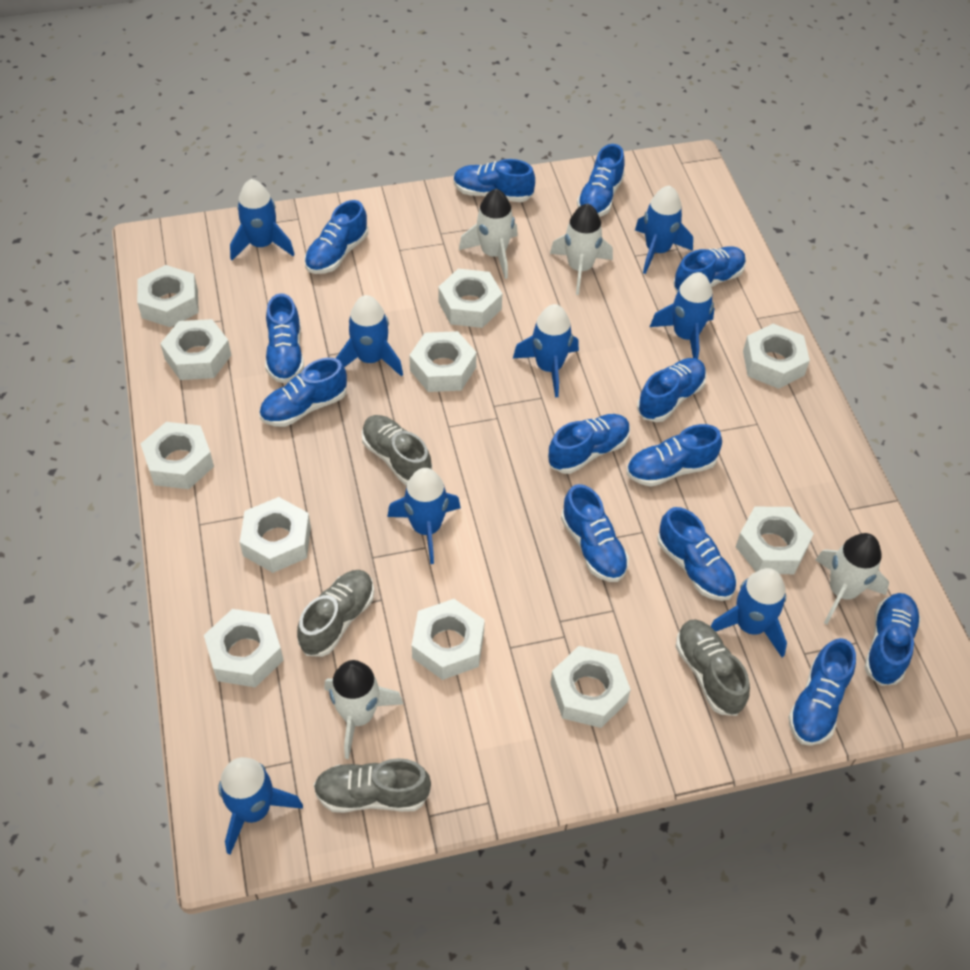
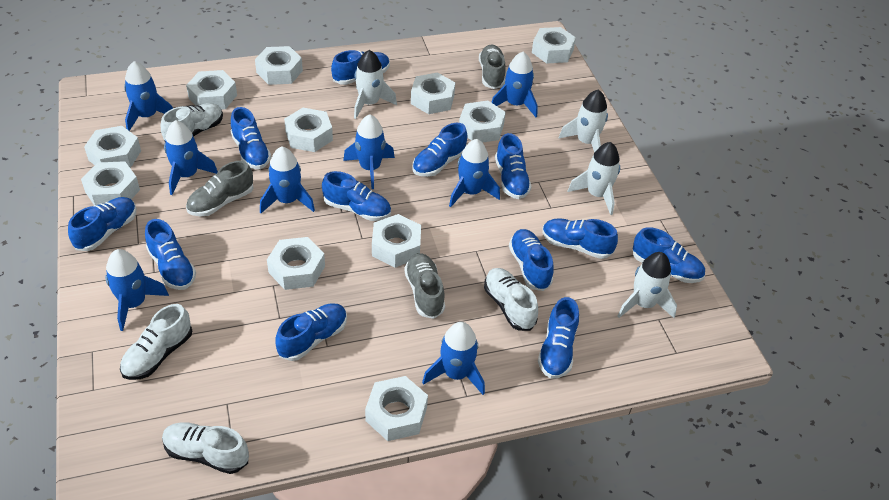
blue shoe: [259,358,347,427] [265,293,304,383] [304,200,368,274] [453,159,535,202] [548,414,630,474] [561,484,629,582] [577,144,625,217] [627,424,722,487] [637,358,707,422] [657,507,737,601] [673,246,746,293] [788,638,856,746] [864,593,921,686] = 13 -> [68,197,136,251] [145,219,196,290] [231,107,271,169] [275,303,347,361] [322,171,391,221] [331,50,390,85] [412,123,468,177] [495,133,532,199] [509,229,554,291] [538,297,579,379] [542,218,618,259] [632,227,705,283] = 12
grey shoe: [297,570,374,657] [314,758,431,813] [362,415,432,486] [676,619,750,716] = 4 -> [186,161,254,216] [404,253,445,319] [479,45,506,89] = 3
white shoe: none = 0 -> [120,304,192,380] [161,103,223,143] [162,422,249,474] [484,268,538,331] = 4

